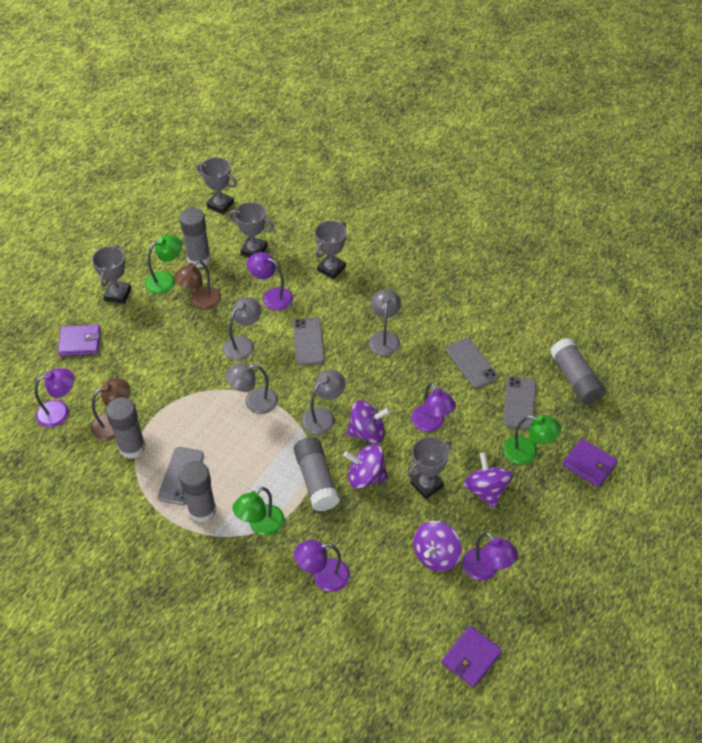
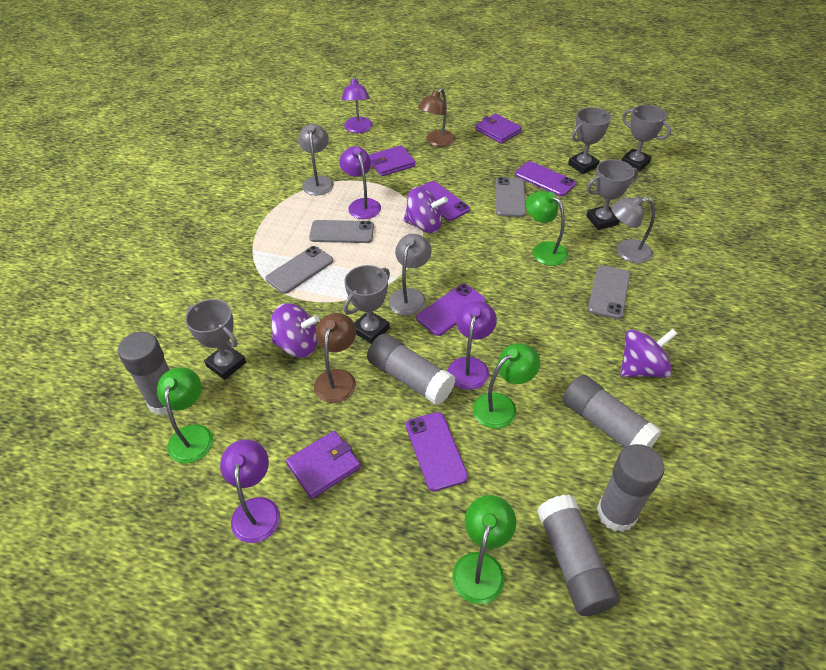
green lamp: [145,235,182,294] [232,487,285,536] [503,415,561,465] = 3 -> [157,367,213,463] [452,495,516,604] [473,343,540,429] [526,191,568,266] = 4
grey lamp: [223,297,262,361] [225,363,278,414] [302,370,346,435] [369,289,401,356] = 4 -> [298,124,334,195] [389,234,432,316] [611,196,655,263] = 3
purple lamp: [34,368,74,428] [247,252,293,311] [294,540,350,592] [411,383,456,432] [462,532,518,581] = 5 -> [220,439,280,543] [339,146,381,219] [341,76,373,133] [448,301,497,390] = 4
purple phone: none = 0 -> [406,412,468,491] [416,284,486,336] [420,181,470,221] [515,161,576,196] = 4
purple spinning top: [343,444,388,489] [346,400,391,444] [413,521,462,572] [463,452,513,508] = 4 -> [271,303,320,358] [404,187,448,233] [620,329,677,378] = 3

